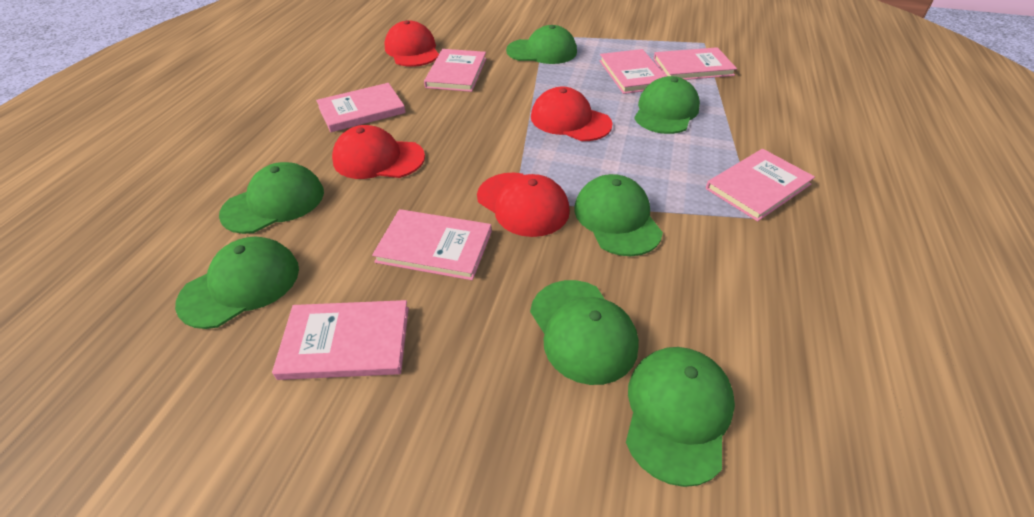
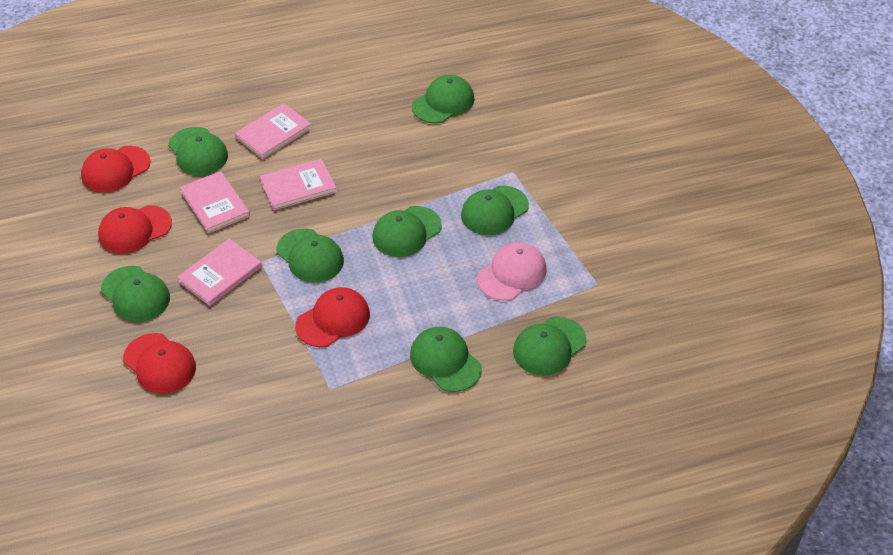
green cap: [175,237,299,329] [219,162,324,234] [506,25,577,64] [530,280,639,385] [574,174,663,256] [626,347,735,487] [634,76,700,134] = 7 -> [101,266,170,322] [168,127,228,175] [276,228,344,282] [373,206,442,257] [410,327,482,392] [412,75,475,124] [461,186,529,235] [513,317,587,376] = 8
pink book: [272,300,409,380] [316,83,406,132] [372,209,492,280] [424,49,486,92] [599,49,666,94] [653,47,737,80] [706,149,815,221] = 7 -> [177,239,262,306] [180,171,250,234] [235,103,312,159] [260,159,337,210] = 4
pink cap: none = 0 -> [477,242,547,301] = 1

